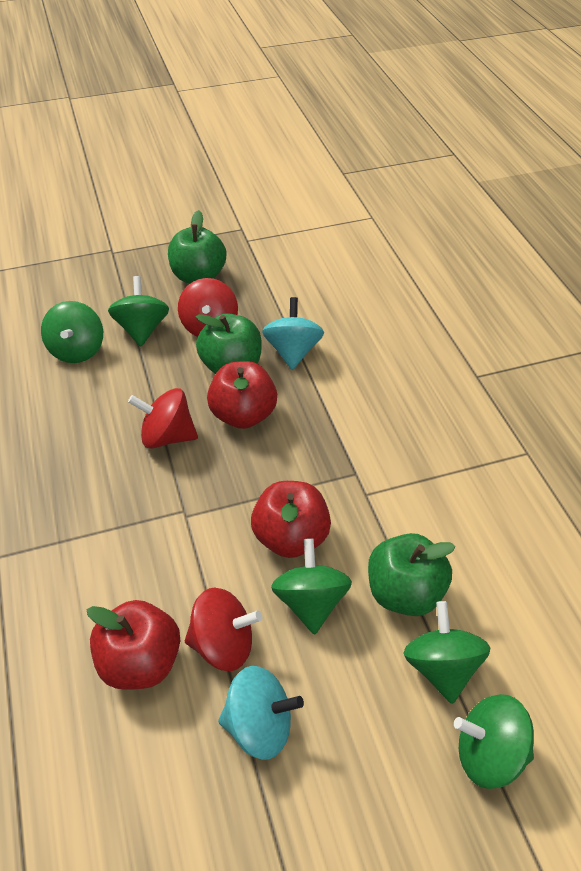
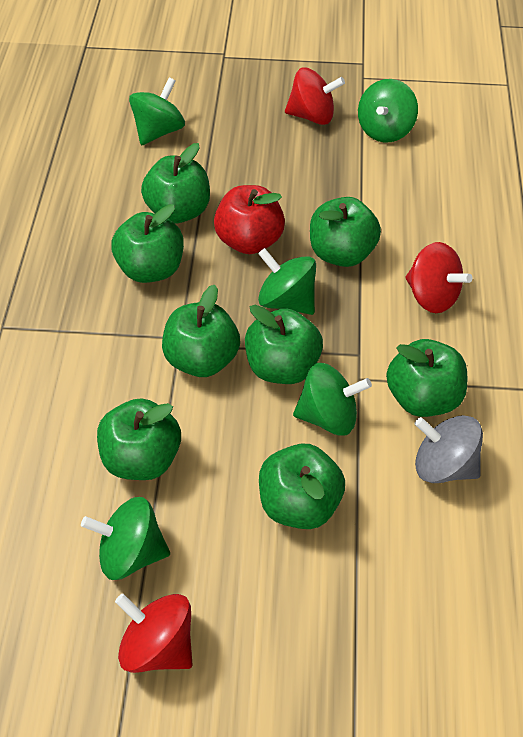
green apple: [168,210,226,284] [196,313,262,374] [368,533,455,616] = 3 -> [97,398,181,480] [111,204,184,283] [141,143,210,223] [162,285,240,377] [245,305,323,384] [259,443,345,529] [310,197,381,267] [386,339,467,417] = 8
grey spinning top: none = 0 -> [415,415,483,483] = 1
red apple: [87,600,180,690] [207,361,277,429] [251,481,331,558] = 3 -> [214,185,285,254] = 1
turquoise spinning top: [218,666,304,760] [262,297,324,370] = 2 -> none = 0

